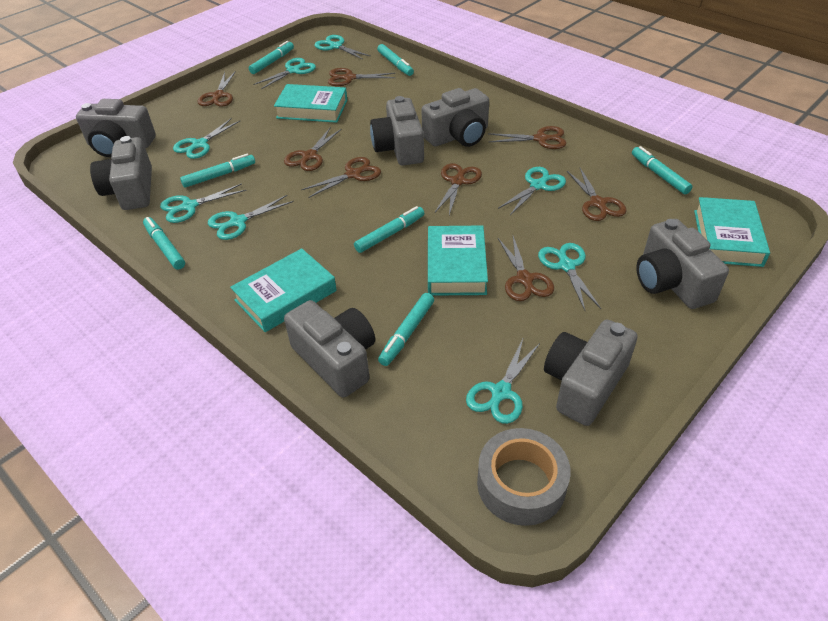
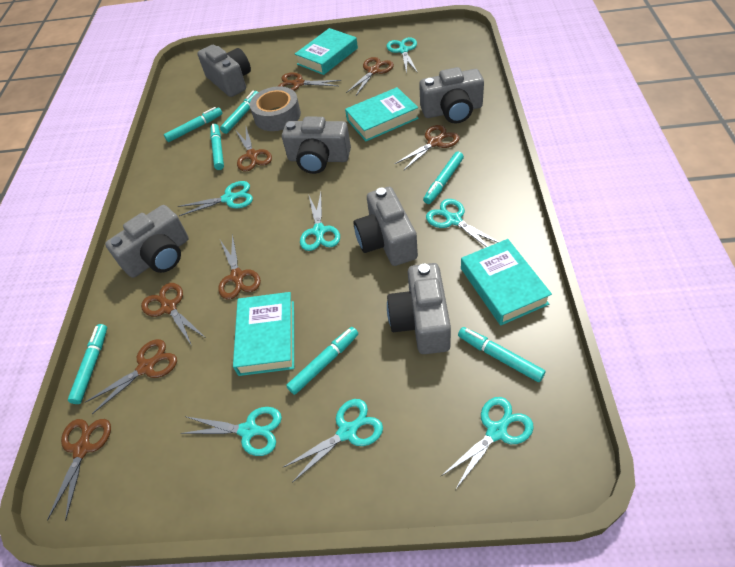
grey camera: [76,99,156,157] [90,136,152,210] [284,300,375,397] [370,96,424,165] [421,88,489,147] [544,320,637,426] [636,219,729,309] = 7 -> [105,205,189,278] [197,45,251,97] [282,117,351,174] [354,187,418,266] [387,263,451,354] [419,67,484,124] = 6
turquoise scissors: [160,183,246,223] [173,118,240,159] [208,195,294,240] [254,58,316,89] [315,35,370,60] [466,337,540,424] [498,167,566,215] [538,243,601,310] = 8 -> [178,181,253,216] [181,407,282,456] [282,399,383,483] [300,192,340,251] [386,37,417,74] [426,199,499,247] [441,397,534,490] = 7

